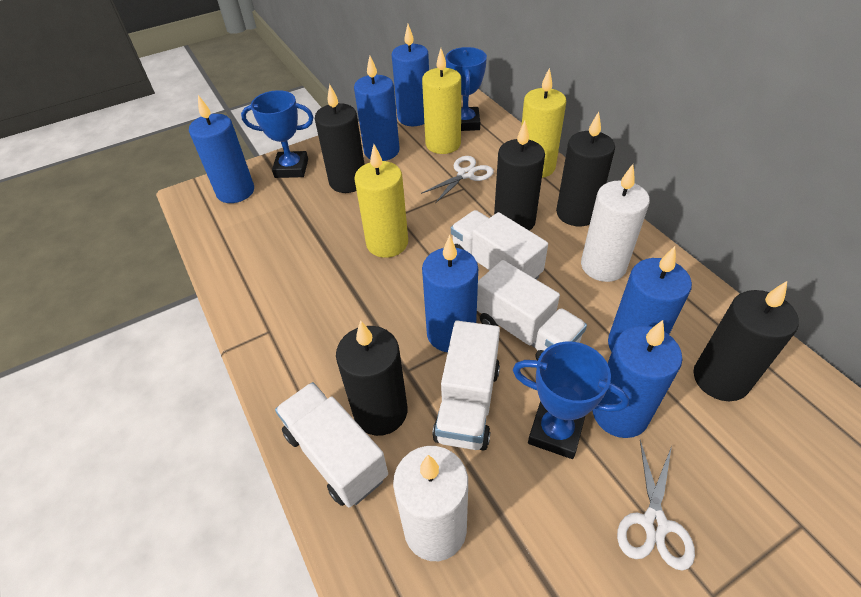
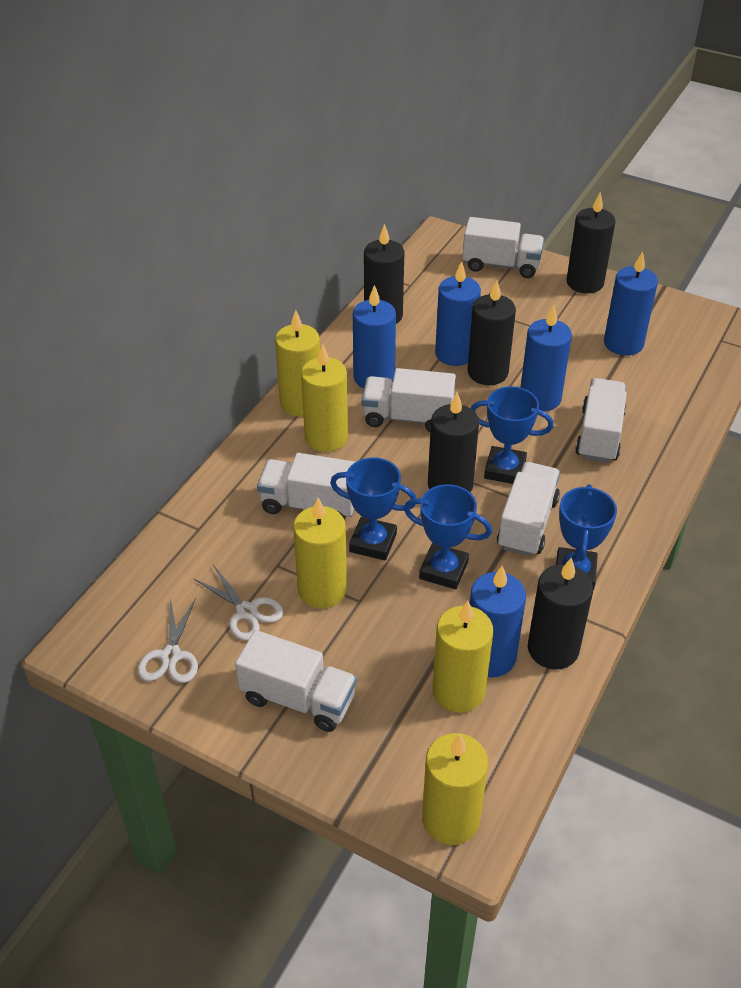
blue candle: [189,95,254,203] [354,56,400,161] [392,24,429,126] [422,235,478,352] [592,320,683,438] [608,246,692,352] = 6 -> [353,285,396,389] [435,261,481,366] [470,566,526,677] [520,305,572,411] [604,251,658,356] = 5
blue trophy: [241,90,313,178] [446,47,487,131] [513,342,629,459] = 3 -> [330,457,416,560] [404,484,492,589] [471,386,554,484] [556,484,617,590] = 4
white candle: [393,446,468,561] [581,164,650,282] = 2 -> none = 0
white truck: [275,382,388,508] [432,321,500,451] [451,210,548,280] [477,260,587,361] = 4 -> [235,630,357,732] [257,453,355,519] [362,368,456,432] [463,217,544,278] [497,462,560,556] [575,378,627,463] = 6
yellow candle: [354,144,408,258] [422,48,461,154] [521,68,566,178] = 3 -> [275,310,320,417] [293,498,347,609] [301,344,348,452] [422,733,488,845] [433,601,494,713] = 5

